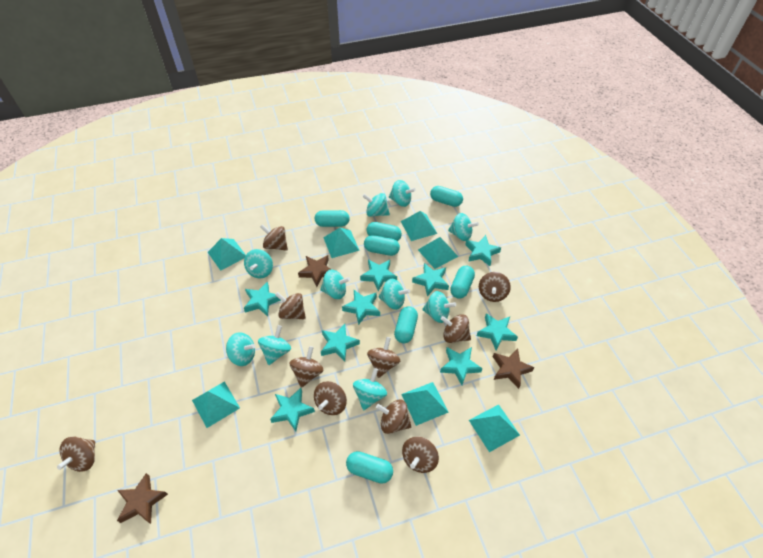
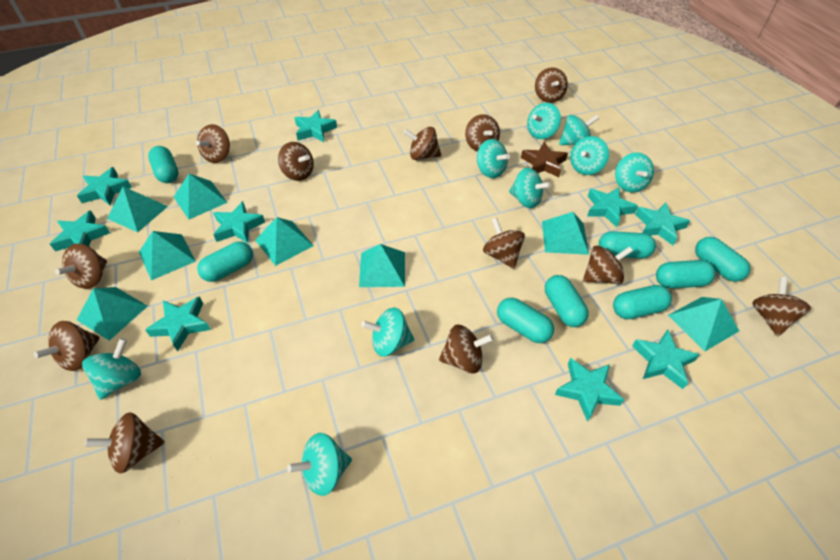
brown spinning top: [57,436,95,472] [260,224,288,251] [275,292,306,319] [290,346,324,388] [314,381,347,415] [367,337,400,378] [376,400,412,434] [402,437,439,473] [441,314,471,343] [479,272,511,302] = 10 -> [34,321,100,371] [55,244,107,289] [85,412,165,474] [196,124,230,163] [278,142,314,181] [404,127,441,160] [439,325,494,373] [465,114,500,152] [483,218,525,269] [535,67,568,103] [583,246,633,284] [752,277,811,336] = 12
brown star: [117,473,168,524] [298,255,332,287] [493,348,535,389] = 3 -> [521,142,568,177] = 1
turquoise capsule: [315,210,350,227] [346,451,393,483] [364,235,400,256] [367,222,402,241] [394,306,418,343] [430,186,463,207] [450,266,475,299] = 7 -> [148,146,178,183] [197,241,253,282] [497,298,554,343] [545,275,589,327] [599,231,656,259] [613,285,672,319] [656,260,715,289] [695,237,750,282] = 8
turquoise pyramid: [192,381,240,428] [208,238,246,271] [323,228,360,258] [401,211,437,241] [401,382,449,426] [418,237,458,269] [469,404,520,452] = 7 -> [77,287,148,341] [107,186,168,232] [139,231,196,280] [174,174,227,219] [255,217,314,266] [359,244,405,287] [542,212,589,255] [668,297,739,351] = 8
turquoise spinning top: [226,332,256,366] [244,249,273,278] [258,325,291,365] [320,270,350,299] [353,368,387,411] [362,193,390,217] [379,279,410,310] [389,180,416,207] [422,291,456,323] [448,213,479,241] = 10 -> [82,338,141,400] [287,433,352,496] [361,308,414,357] [477,139,510,178] [509,168,551,208] [527,103,561,139] [559,115,599,145] [570,136,609,175] [615,152,654,193] = 9

